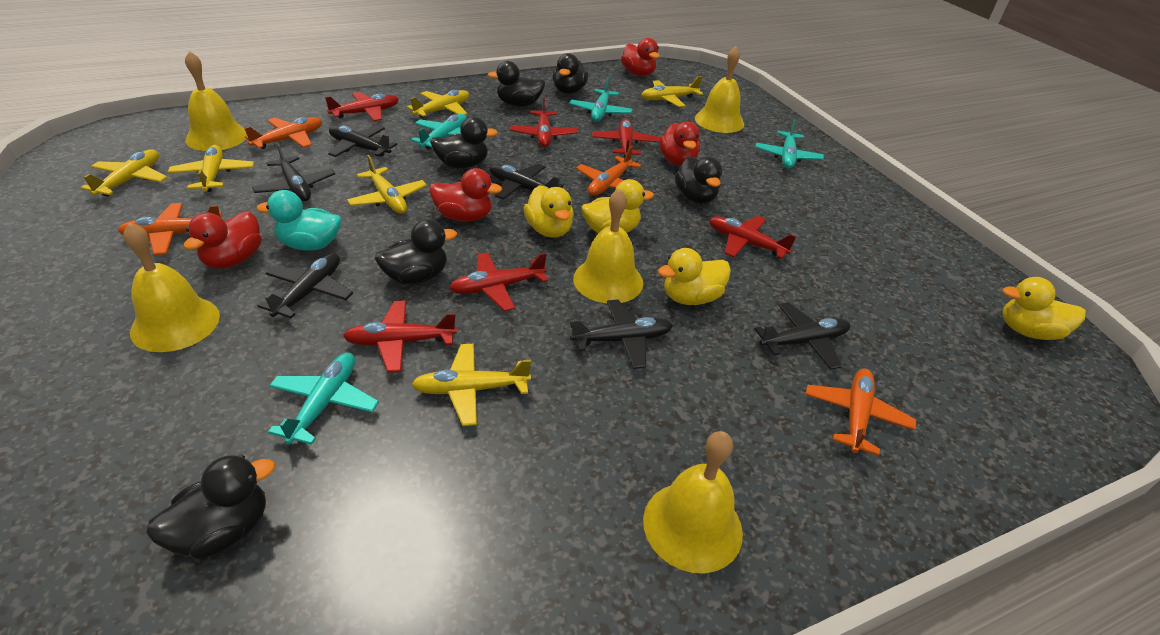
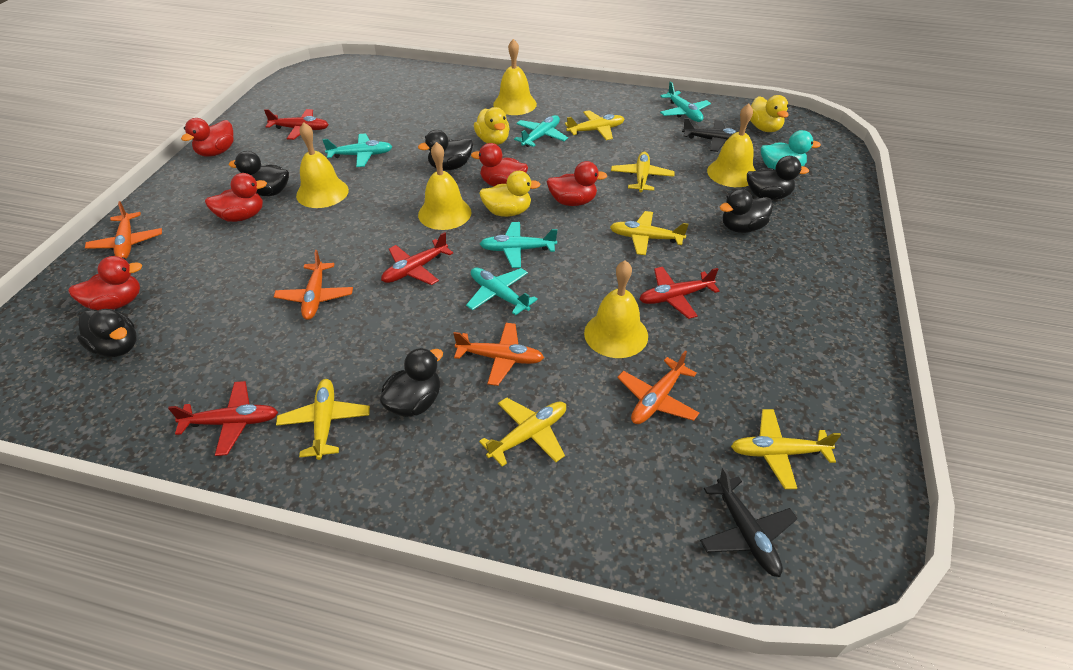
black plane: [252,143,335,201] [258,253,353,318] [328,125,397,157] [490,164,564,199] [570,299,673,369] [755,302,850,370] = 6 -> [682,118,738,152] [700,467,797,577] = 2
red duck: [183,211,261,269] [430,168,502,222] [621,38,660,76] [659,122,700,166] = 4 -> [68,256,143,310] [181,118,234,156] [205,173,267,222] [471,143,528,187] [547,161,608,206] = 5
red plane: [325,92,399,121] [343,301,457,373] [449,252,548,311] [510,97,578,147] [592,118,659,158] [709,216,797,259] = 6 -> [168,381,278,456] [264,109,329,140] [381,232,453,285] [639,267,720,319] = 4
turquoise plane: [268,353,379,445] [411,114,467,149] [569,78,633,122] [755,119,824,168] = 4 -> [322,134,392,167] [466,268,538,315] [480,222,557,268] [514,115,568,147] [660,81,711,122] = 5
yellow duck: [524,185,574,238] [581,179,654,234] [658,248,731,305] [1002,277,1086,340] = 4 -> [474,107,510,145] [479,171,541,217] [750,95,789,132] = 3

